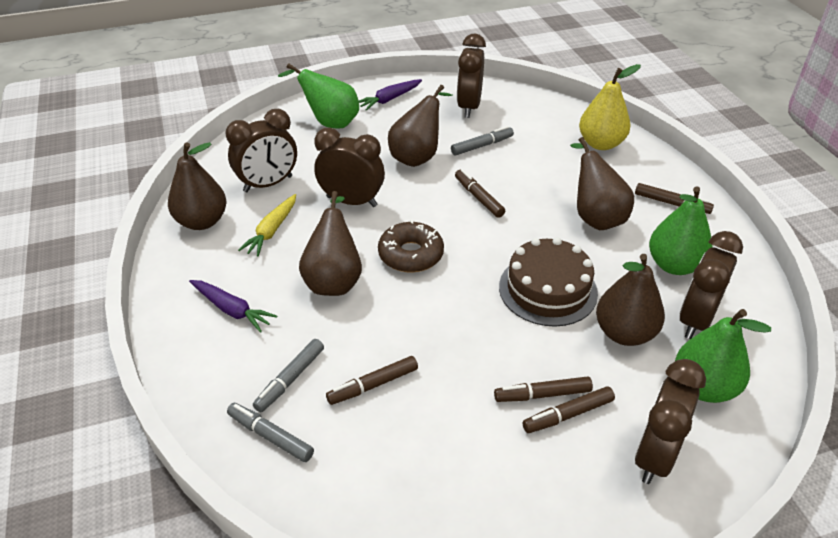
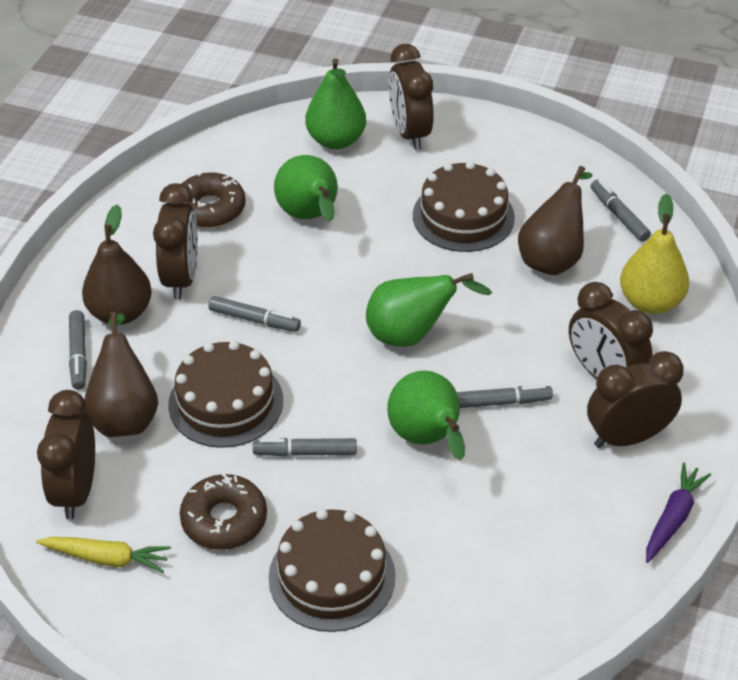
brown cake: [499,237,598,327] = 1 -> [168,341,283,448] [269,509,396,632] [413,161,515,252] = 3
brown donut: [378,220,444,273] = 1 -> [180,473,267,550] [182,172,246,228] = 2
brown marker: [326,356,418,405] [455,169,505,218] [494,376,593,402] [522,386,615,433] [635,183,714,214] = 5 -> none = 0
brown pear: [168,142,227,230] [299,191,362,296] [388,85,453,167] [570,137,634,230] [596,254,665,346] = 5 -> [82,204,152,325] [85,312,158,437] [518,166,593,275] = 3
green pear: [278,63,359,129] [649,186,713,275] [675,309,771,403] = 3 -> [274,155,338,222] [305,58,366,149] [366,273,492,347] [387,371,465,460] = 4
grey marker: [227,403,314,462] [253,339,324,412] [451,126,514,155] = 3 -> [69,310,87,390] [208,296,301,332] [253,438,357,456] [457,385,553,408] [591,180,651,242] = 5
purple carrot: [189,280,277,333] [359,79,422,111] = 2 -> [646,462,711,563] = 1

